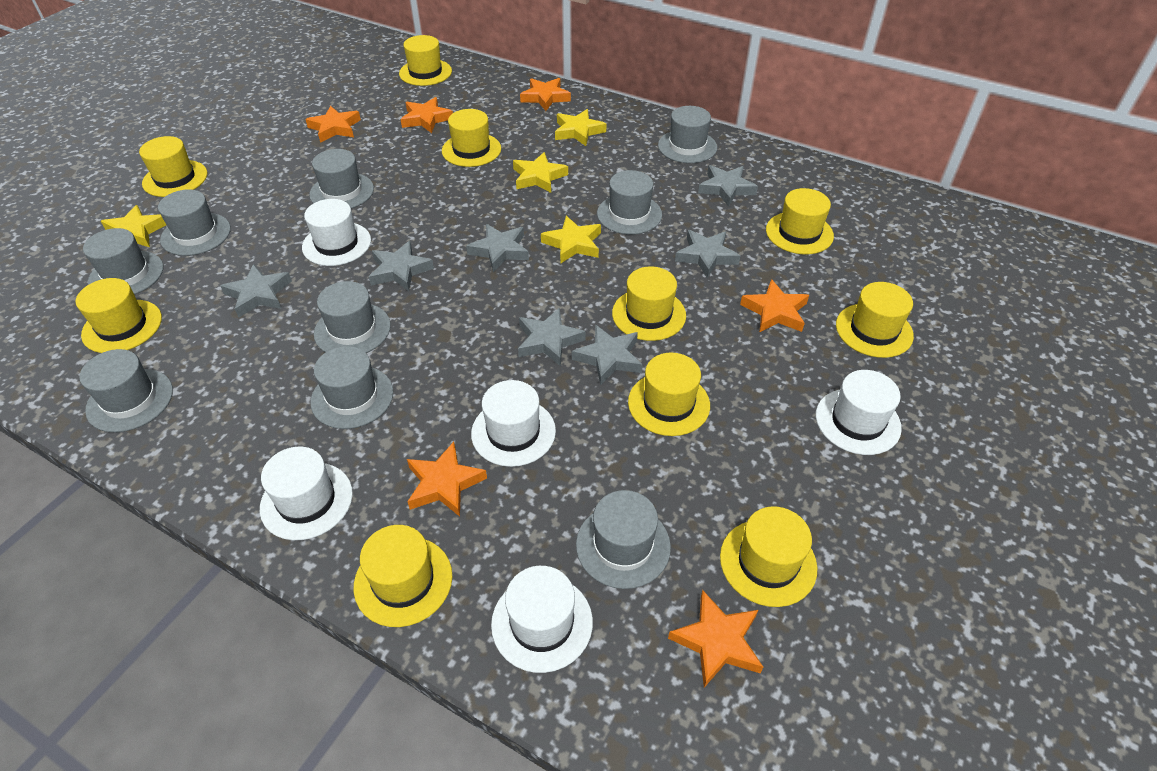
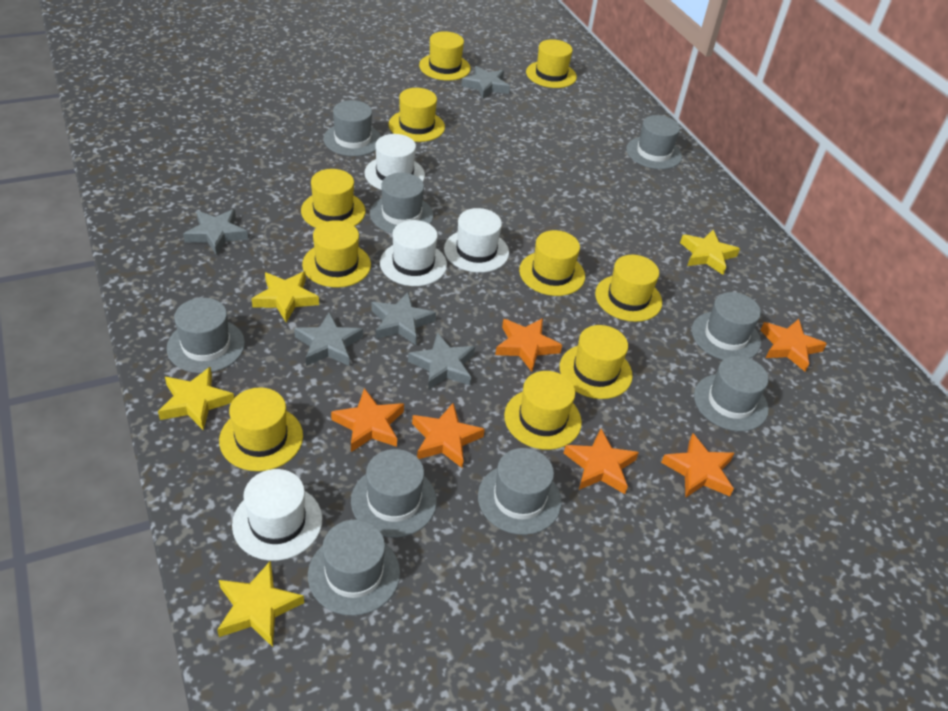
grey star: [221,264,292,318] [369,241,434,291] [466,224,529,272] [518,308,586,367] [572,325,643,386] [675,230,740,278] [698,165,758,207] = 7 -> [183,209,248,255] [294,312,363,366] [371,292,436,345] [408,333,475,390] [461,66,510,99] = 5
white hat: [260,447,353,540] [302,199,371,266] [471,380,556,467] [491,566,593,673] [816,370,902,455] = 5 -> [232,469,322,561] [364,134,425,190] [380,220,447,286] [444,208,509,273] = 4

